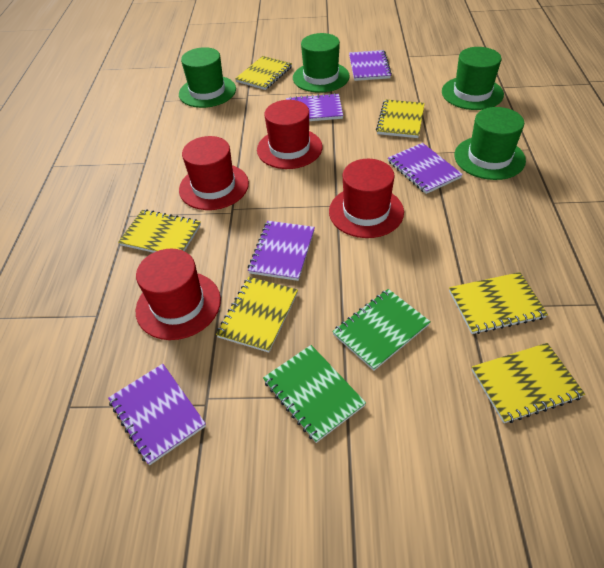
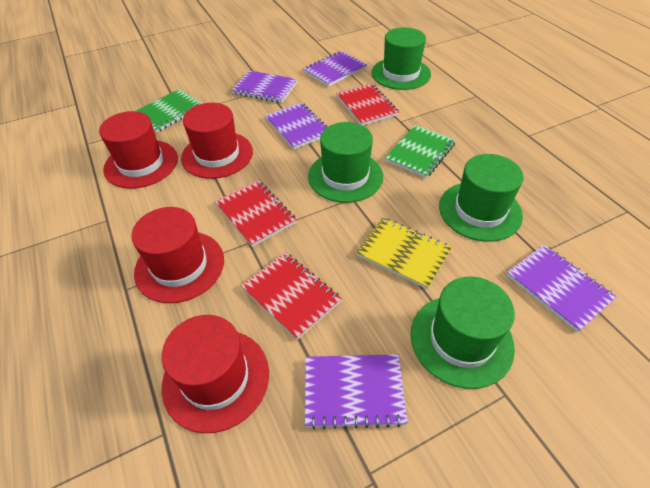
red notebook: none = 0 -> [215,180,297,247] [241,252,342,340] [337,83,399,125] = 3
yellow notebook: [118,210,201,253] [216,277,298,353] [235,56,292,90] [376,99,425,138] [449,272,548,334] [472,343,585,423] = 6 -> [356,217,452,289] = 1

